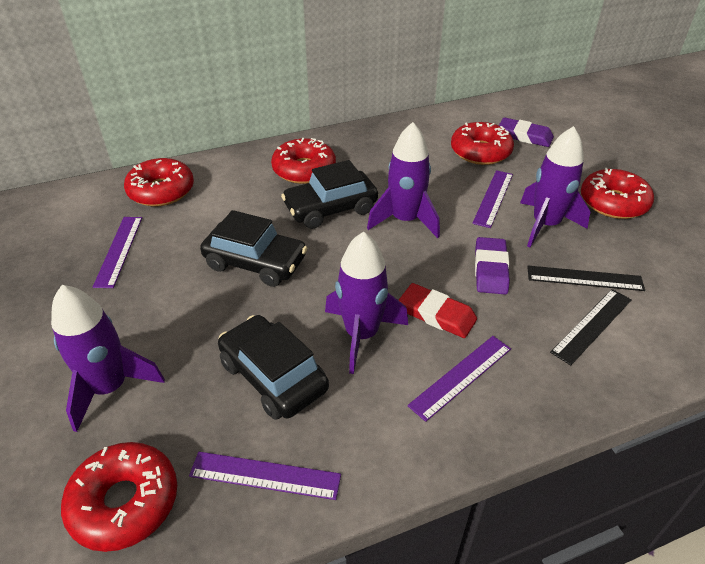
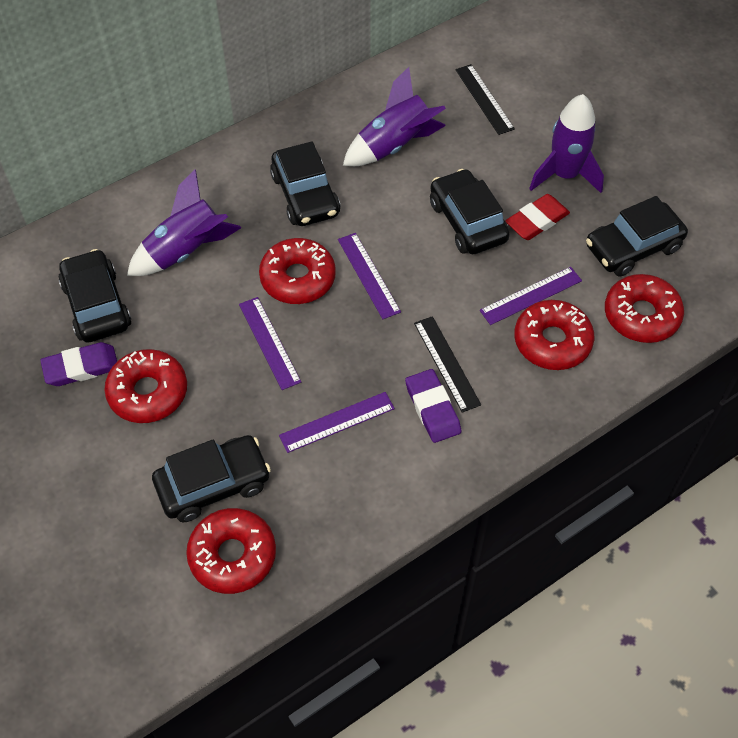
black car: [200,210,307,287] [218,315,329,420] [281,160,378,229] = 3 -> [59,249,131,343] [152,435,271,522] [270,141,340,226] [430,169,510,254] [586,196,688,276] = 5
purple rocket: [51,285,165,432] [325,231,408,374] [367,122,440,238] [520,126,590,248] = 4 -> [127,169,241,276] [343,67,446,166] [529,94,604,193] = 3

